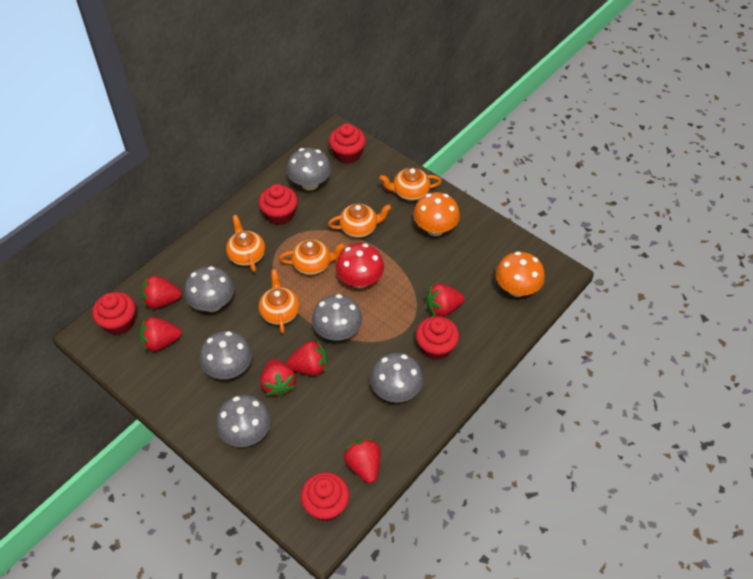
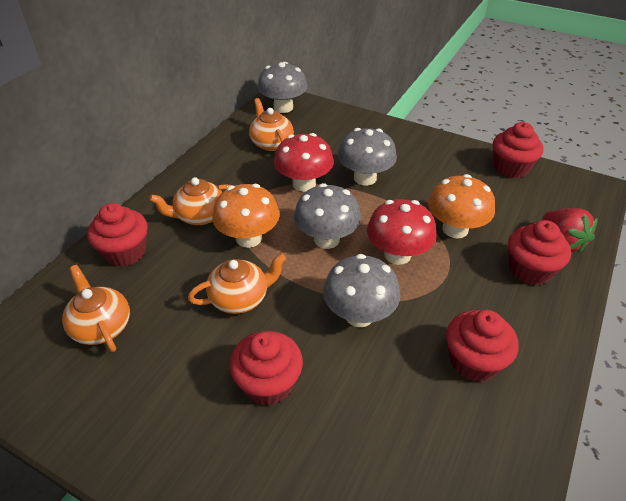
grey mushroom: [184,266,234,312] [200,331,252,379] [216,395,271,447] [287,148,331,190] [312,294,362,341] [370,353,423,402] = 6 -> [258,62,308,113] [294,183,361,249] [323,254,400,327] [338,128,397,186] = 4
orange teapot: [226,215,265,272] [259,269,299,333] [279,239,345,275] [328,204,391,238] [380,168,442,201] = 5 -> [62,265,130,352] [149,177,233,225] [188,253,286,314] [249,98,294,151] = 4
red mushroom: [336,243,384,288] = 1 -> [274,133,334,192] [367,199,436,265] = 2
red strawberry: [140,317,182,352] [141,275,182,309] [260,359,296,397] [286,340,327,376] [344,438,381,483] [426,284,465,317] = 6 -> [542,208,598,254] = 1

